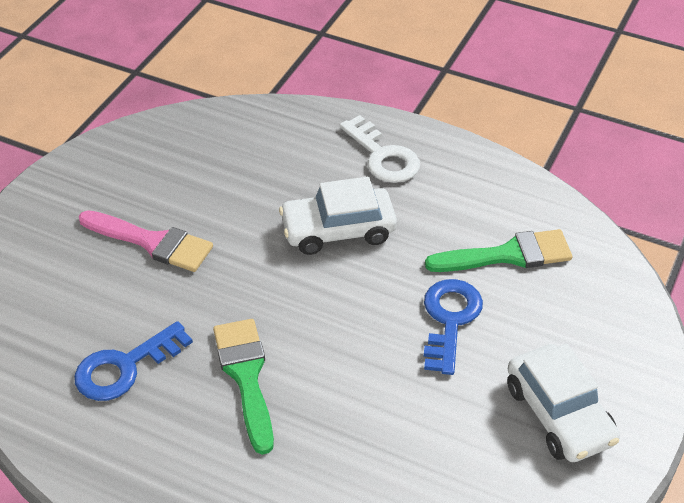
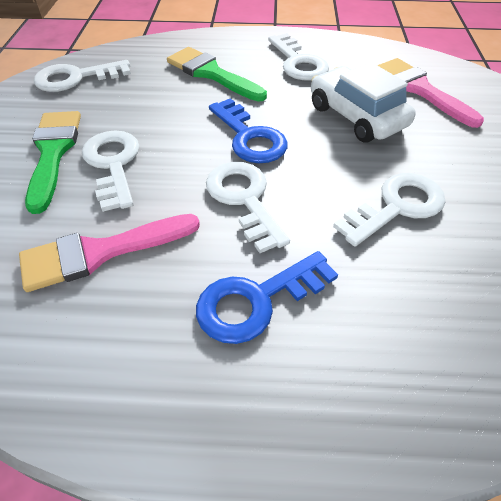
pink brush: [79,210,213,272] = 1 -> [19,214,200,292] [377,58,484,128] = 2
white car: [279,176,397,255] [507,344,620,462] = 2 -> [311,62,416,142] = 1
white key: [340,115,420,183] = 1 -> [34,60,131,92] [82,130,140,212] [206,162,290,253] [268,33,329,80] [333,173,445,247] = 5

